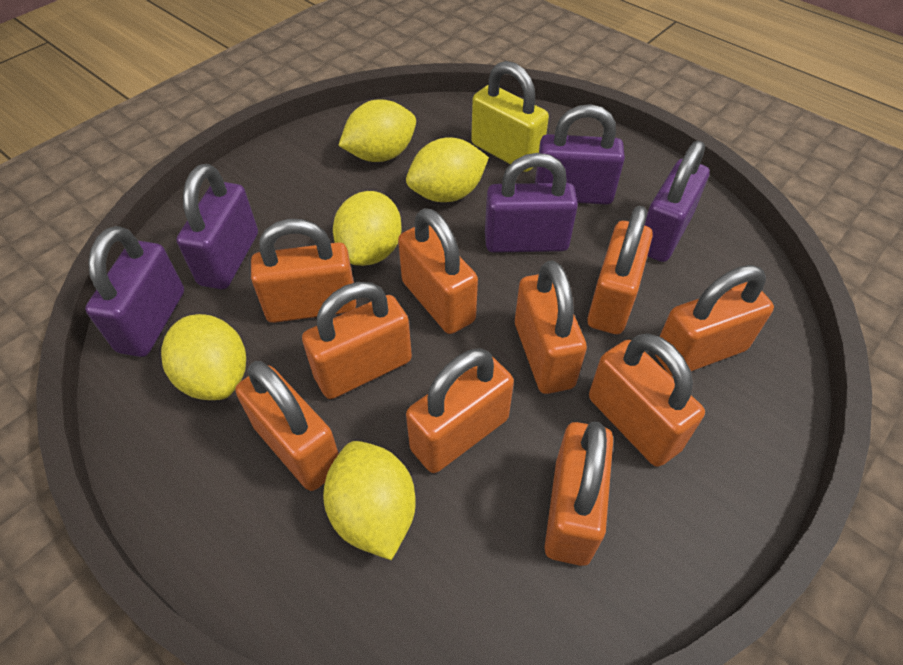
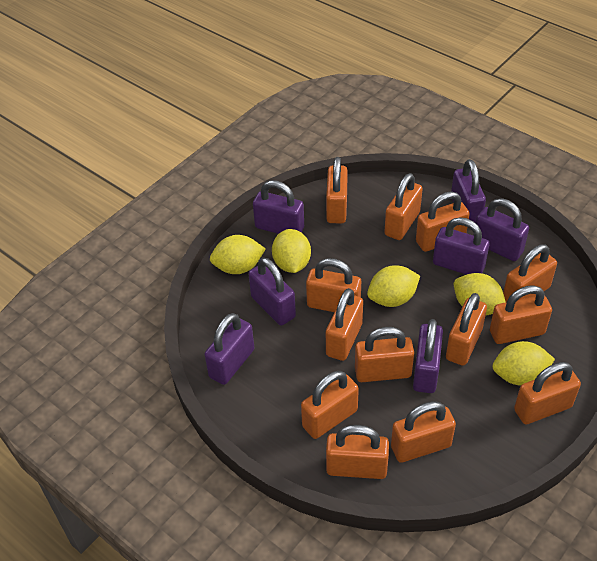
orange padlock: [235,361,339,491] [251,219,356,323] [302,282,412,399] [398,208,478,334] [406,348,514,473] [515,260,587,394] [544,421,613,566] [587,206,653,334] [589,333,705,467] [655,265,774,376] = 10 -> [301,371,359,439] [306,258,361,312] [326,157,348,223] [326,288,363,361] [326,425,389,479] [355,327,414,382] [384,173,423,240] [391,401,456,463] [416,191,470,252] [446,293,487,366] [490,285,552,344] [503,244,557,302] [514,362,581,424] = 13
purple padlock: [85,226,184,357] [176,164,258,289] [485,153,578,253] [535,104,625,205] [645,141,710,262] = 5 -> [204,313,254,385] [249,257,296,325] [253,180,304,234] [413,319,443,393] [433,217,490,275] [451,159,486,223] [476,198,529,261] = 7
yellow padlock: [471,61,549,172] = 1 -> none = 0

